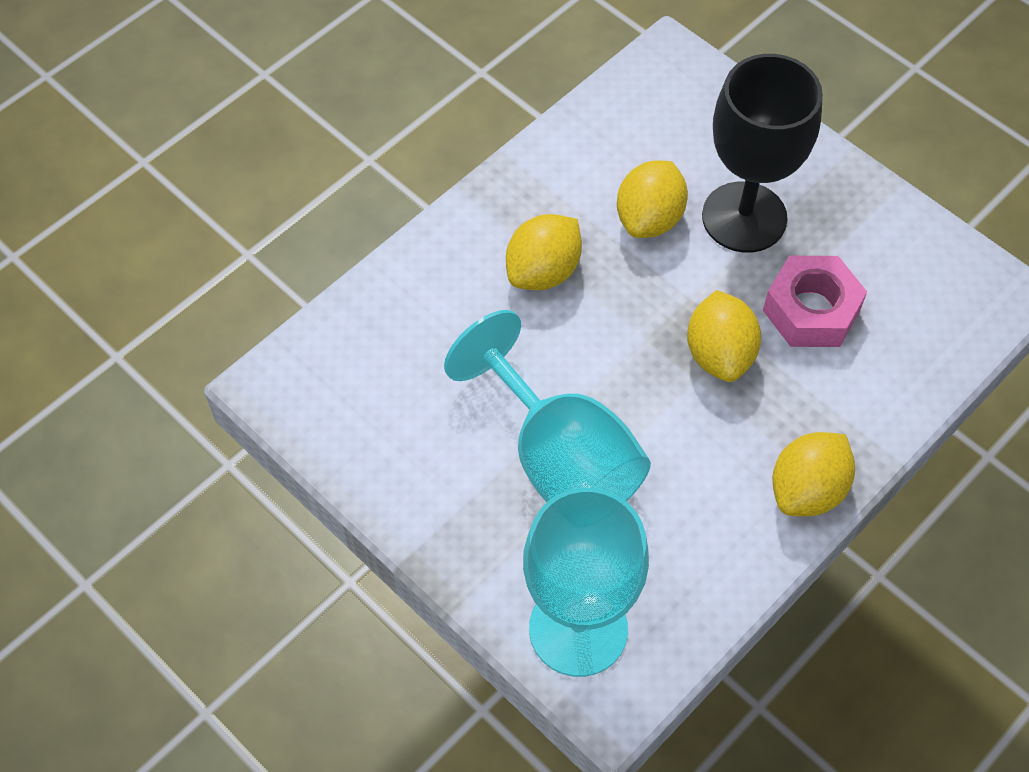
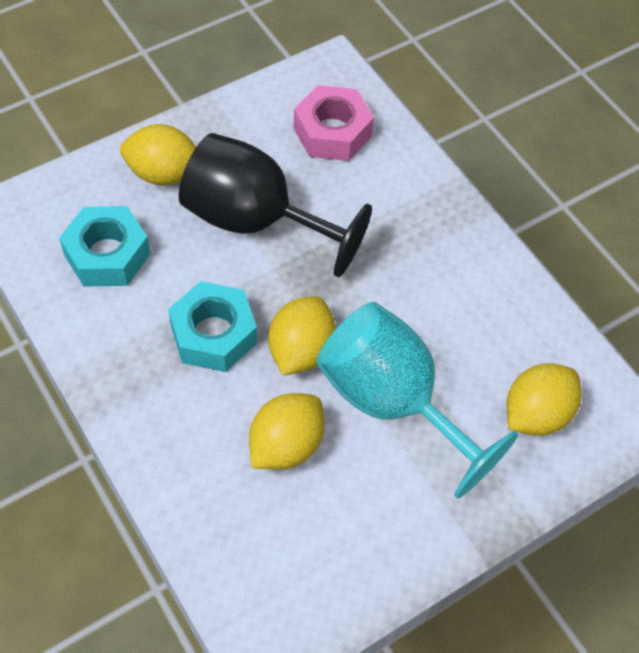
turquoise goblet: [444,310,651,502] [523,487,649,677] = 2 -> [316,302,518,499] = 1
turquoise nut: none = 0 -> [59,206,150,287] [168,281,257,372] = 2

